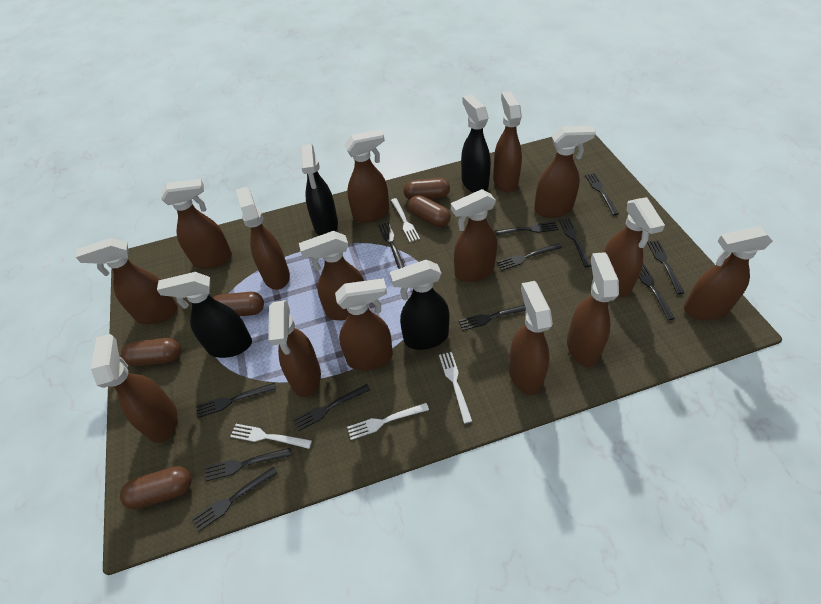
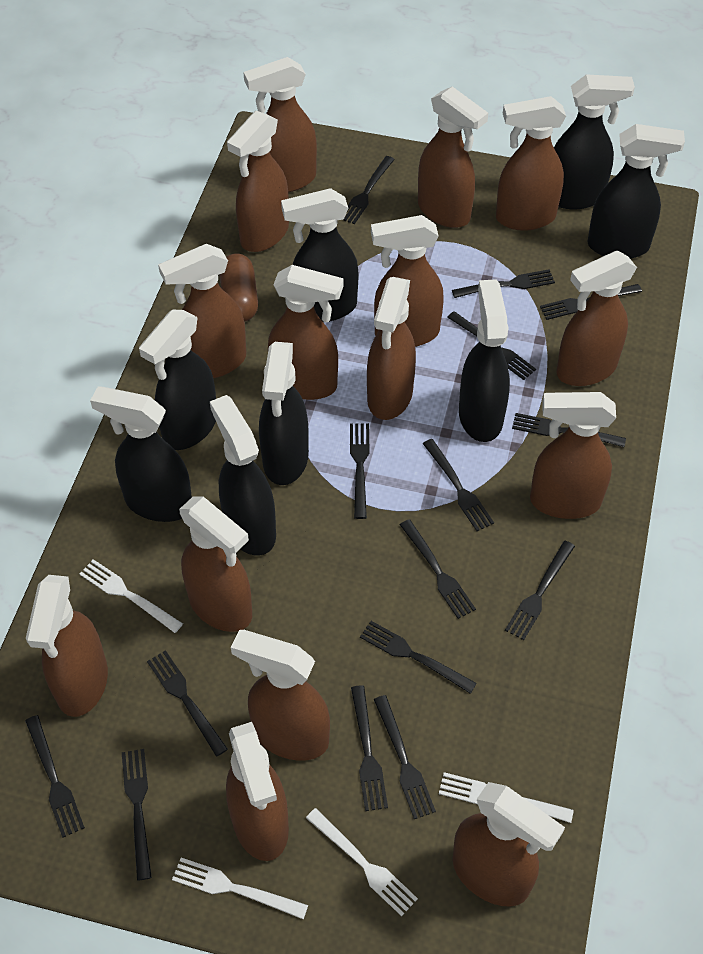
black fork: [192,467,278,532] [196,383,276,418] [205,448,291,481] [293,384,370,431] [378,222,405,269] [459,305,526,331] [494,222,558,235] [497,243,562,270] [559,218,591,267] [585,173,619,215] [639,263,675,320] [647,240,684,294] = 12 -> [25,715,85,838] [122,749,152,881] [147,650,228,757] [343,156,395,224] [350,423,370,519] [351,685,388,811] [360,621,477,694] [374,695,436,819] [400,519,476,619] [423,439,494,531] [447,311,536,380] [452,269,555,298] [505,541,575,640] [512,413,626,447] [540,284,642,320] = 15
black spray bottle: [157,272,252,358] [300,144,338,236] [390,260,449,350] [461,94,491,193] = 4 -> [90,387,192,522] [139,310,216,450] [210,395,276,556] [259,342,309,485] [281,188,358,322] [459,279,510,442] [554,74,635,209] [587,124,685,259] = 8
brown capsule: [120,466,192,510] [121,338,181,366] [213,292,264,316] [403,178,450,200] [408,195,451,227] = 5 -> [220,254,258,322] = 1

